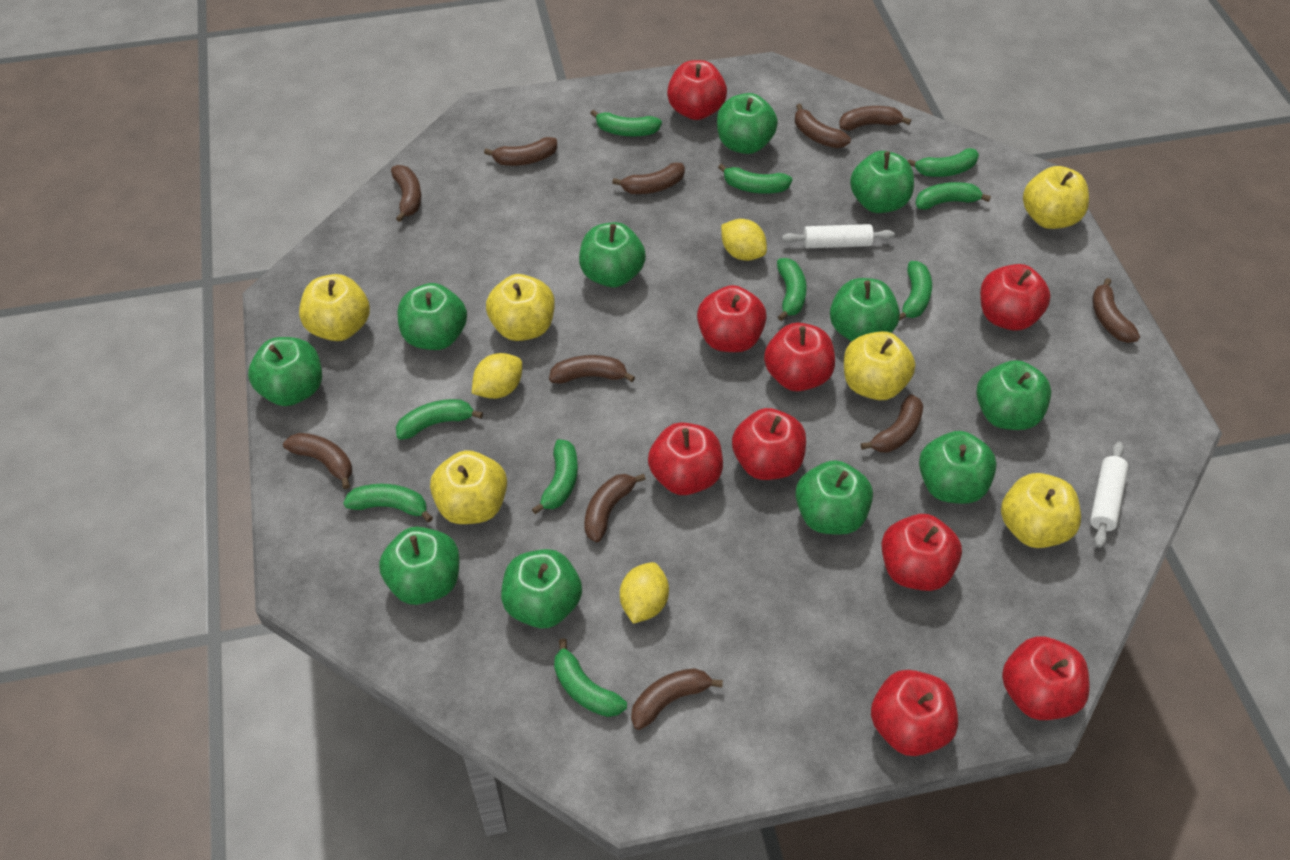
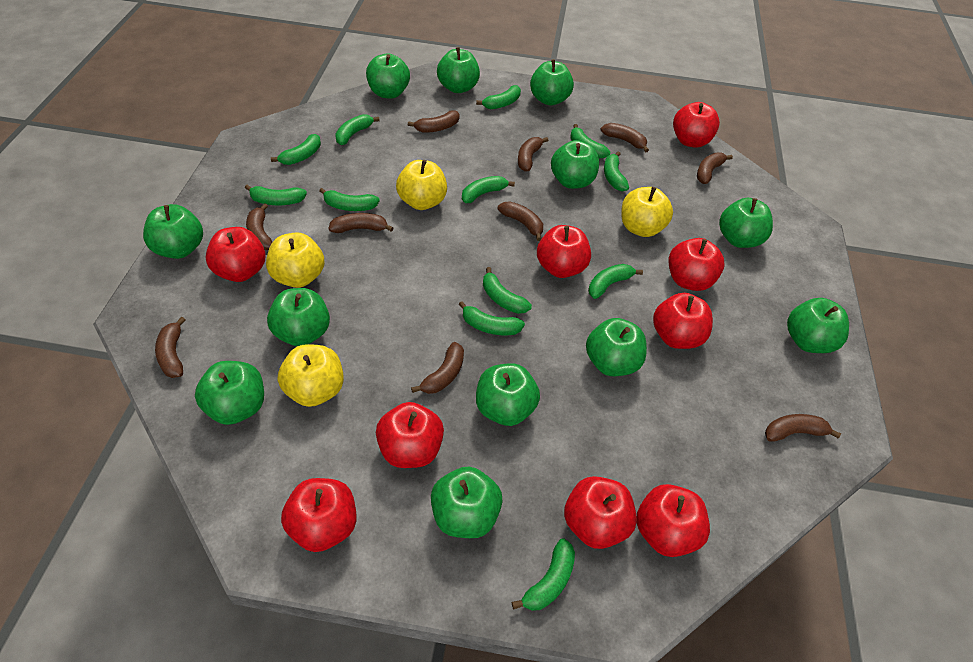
brown banana: [283,433,352,489] [391,165,421,222] [484,137,557,166] [549,355,635,384] [584,474,646,542] [612,162,685,194] [631,668,723,730] [795,104,851,148] [839,106,911,131] [861,394,923,453] [1092,278,1140,343] = 11 -> [155,317,185,378] [246,203,272,250] [328,213,393,233] [408,110,460,133] [411,342,464,394] [498,201,543,241] [518,137,549,172] [601,123,649,152] [697,152,733,184] [765,414,841,442] = 10
green apple: [248,337,322,406] [379,527,460,605] [398,283,467,350] [501,549,582,628] [579,222,646,287] [717,93,778,154] [795,460,873,535] [830,278,900,341] [850,151,914,213] [919,431,997,504] [976,360,1051,430] = 11 -> [143,204,203,259] [195,361,264,425] [267,288,330,346] [366,53,410,99] [431,467,503,538] [437,47,480,93] [476,363,540,426] [530,59,574,105] [551,140,599,189] [586,318,647,376] [719,198,773,248] [787,298,849,353] = 12
green banana: [343,484,433,522] [396,399,483,440] [532,439,578,514] [554,638,627,717] [590,110,662,137] [718,164,792,194] [777,258,807,321] [899,261,932,321] [908,148,979,177] [915,182,991,210] = 10 -> [245,185,307,205] [271,134,321,165] [319,188,380,211] [335,114,380,145] [459,301,525,335] [462,176,515,203] [476,85,521,109] [483,267,532,314] [512,538,575,611] [570,124,610,159] [588,264,643,299] [604,152,629,191] = 12
white rolling pin: [782,224,895,248] [1090,442,1128,548] = 2 -> none = 0
yellow apple: [299,274,370,341] [430,450,507,524] [486,274,555,341] [844,331,915,400] [1001,473,1081,548] [1023,166,1089,229] = 6 -> [266,232,325,288] [278,344,344,407] [396,160,447,210] [621,187,673,237] = 4
yellow lemon: [472,353,522,399] [620,562,669,624] [721,219,767,261] = 3 -> none = 0

